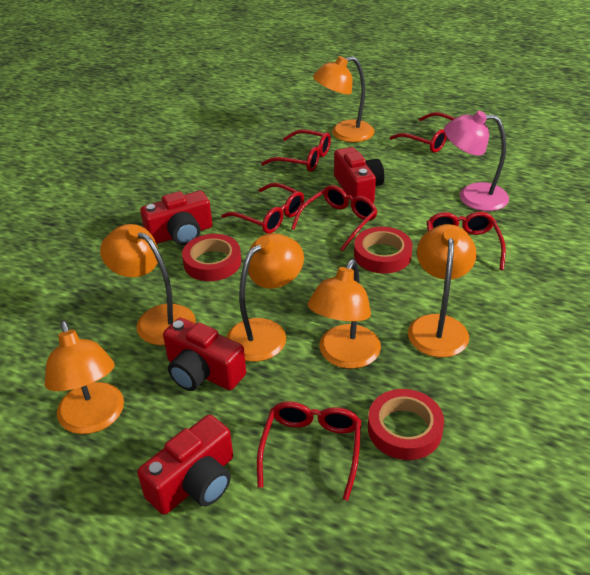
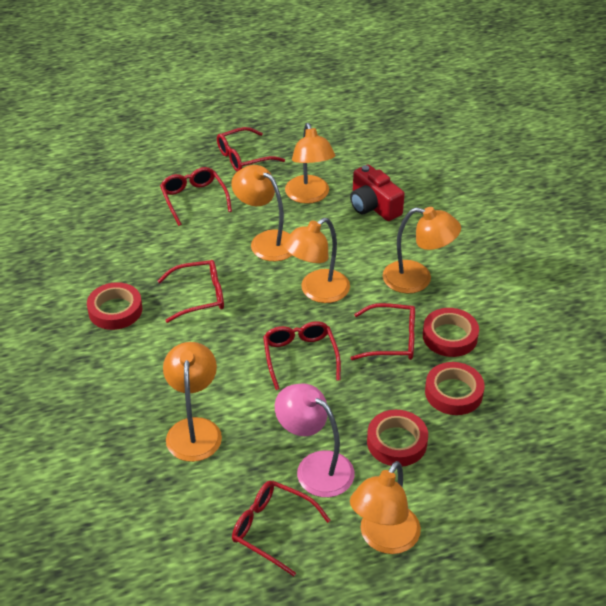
red camera: [137,415,233,515] [140,191,212,246] [163,318,246,391] [334,147,385,202] = 4 -> [350,164,405,221] = 1
red tape: [182,234,241,281] [354,227,413,274] [368,389,444,460] = 3 -> [87,282,142,330] [367,410,428,466] [423,308,479,357] [425,362,484,415] = 4

